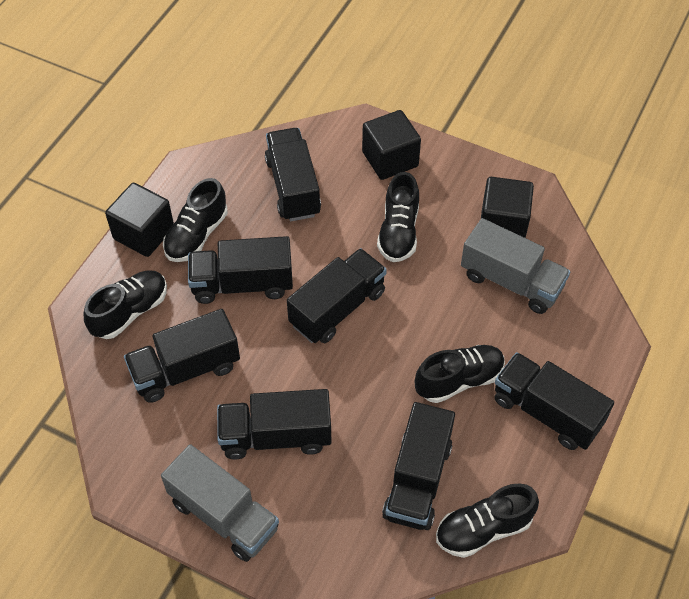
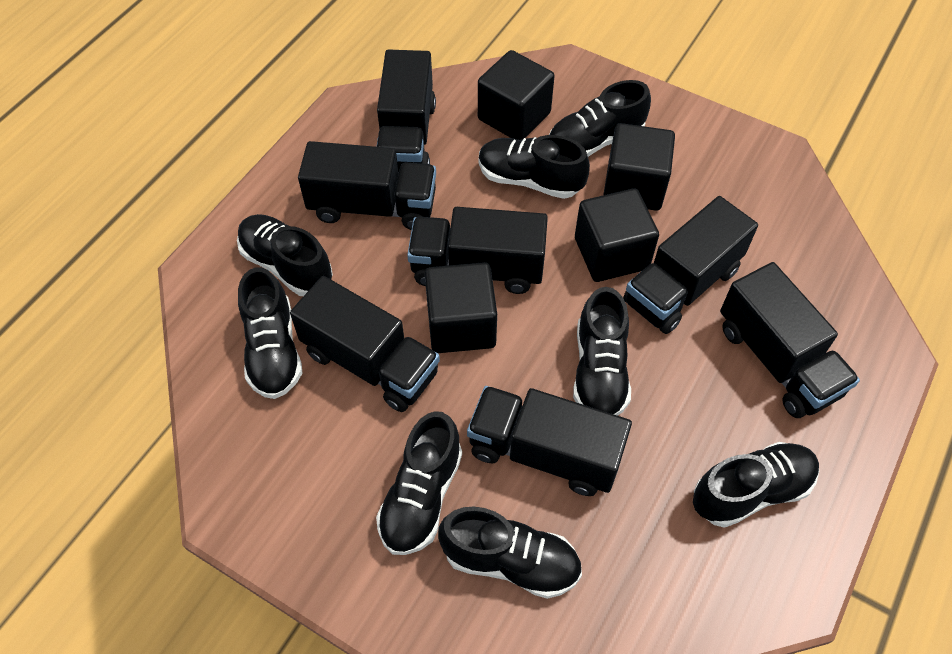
black cube: [105,183,174,257] [362,110,421,180] [481,177,534,238] = 3 -> [425,262,497,353] [478,50,555,140] [575,188,659,282] [604,123,675,211] = 4
black shoe: [84,270,167,339] [163,178,228,262] [377,172,419,262] [415,345,505,403] [436,483,539,558] = 5 -> [237,214,333,296] [238,267,302,399] [376,411,462,555] [438,507,582,599] [479,135,590,199] [549,80,651,157] [573,287,631,416] [693,442,819,528] = 8
grey truck: [161,444,279,562] [461,218,570,314] = 2 -> none = 0

